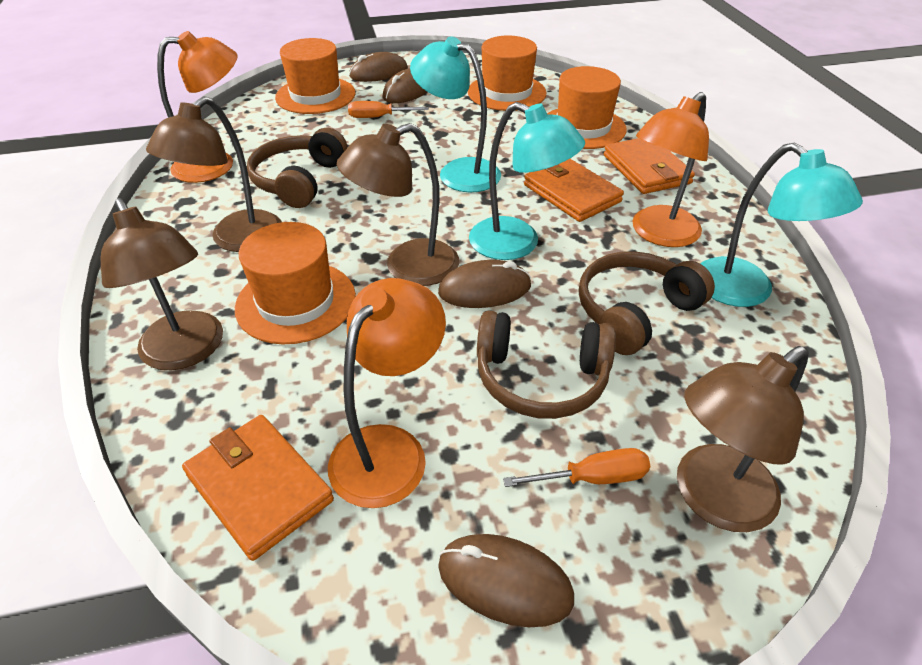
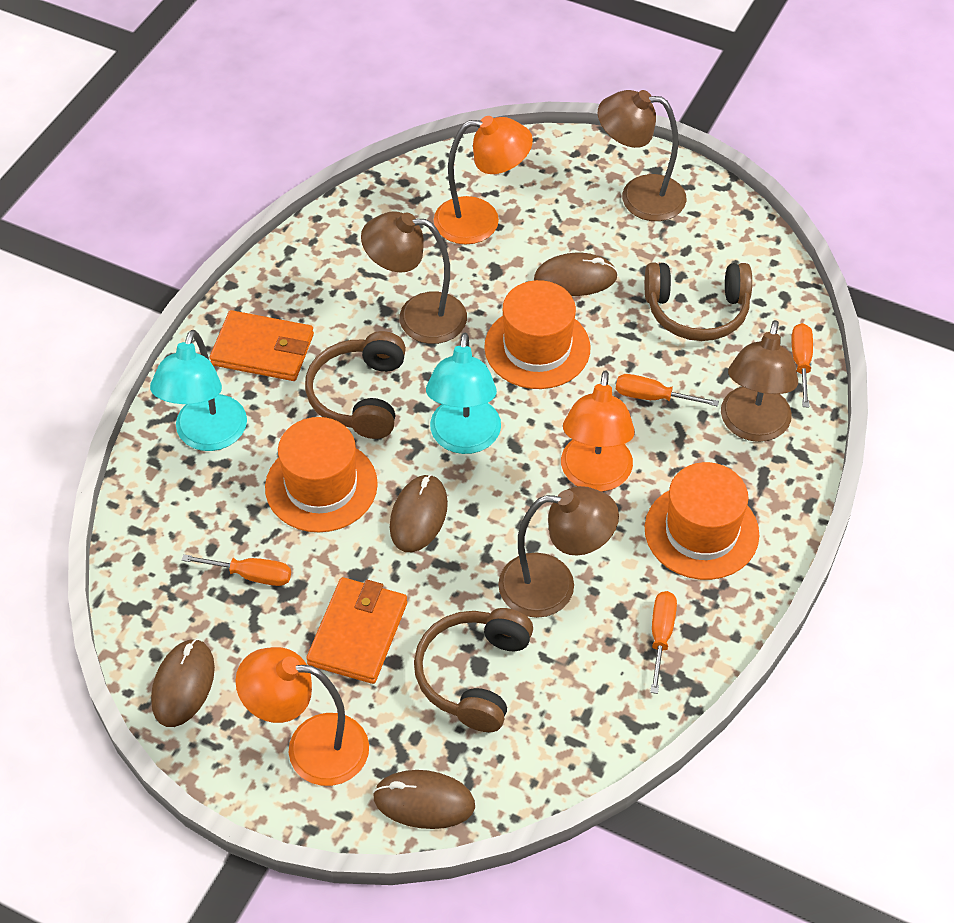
orange hat: [235,222,356,344] [275,38,356,114] [468,35,547,111] [547,66,627,149] = 4 -> [265,417,378,532] [484,280,590,389] [645,462,759,580] = 3
orange screwdriver: [348,101,429,118] [503,448,650,487] = 2 -> [182,554,291,586] [616,374,719,407] [650,591,677,694] [792,323,813,407] = 4
orange wallet: [182,415,334,561] [524,159,624,222] [604,138,695,194] = 3 -> [210,310,314,381] [306,577,407,684] = 2
turquoise lamp: [410,36,501,193] [469,102,585,260] [700,142,863,307] = 3 -> [150,330,247,451] [426,333,501,454] = 2

